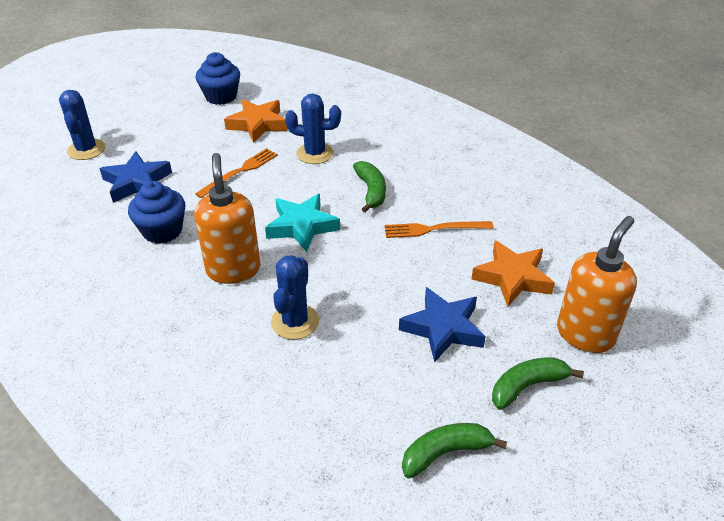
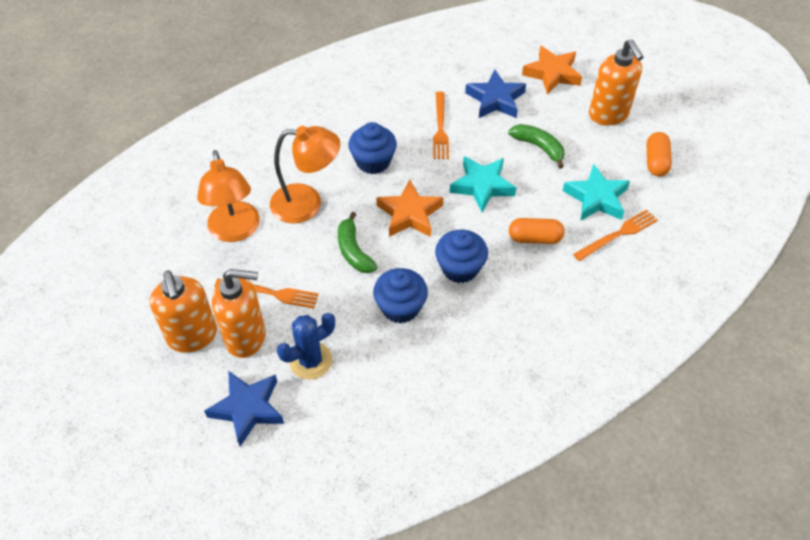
blue cactus: [59,90,105,160] [271,255,319,340] [285,93,341,164] = 3 -> [277,313,335,380] = 1
blue cupcake: [128,181,185,244] [196,52,240,105] = 2 -> [349,122,397,174] [373,268,428,324] [435,230,488,283] = 3
green banana: [353,161,386,213] [402,423,507,479] [492,357,584,410] = 3 -> [338,212,377,273] [508,124,564,169] = 2
orange capsule: none = 0 -> [509,218,565,244] [647,132,672,176] = 2
orange fork: [195,148,278,198] [384,221,494,238] = 2 -> [215,279,319,308] [433,92,449,159] [573,209,658,261] = 3
orange lamp: none = 0 -> [197,150,260,242] [270,126,340,223] = 2
orange soap dispenser: [194,153,260,284] [557,216,637,353] = 2 -> [149,271,217,353] [212,269,266,358] [589,39,644,126] = 3
turquoise star: [265,194,340,252] = 1 -> [450,156,516,212] [563,164,630,221] = 2

